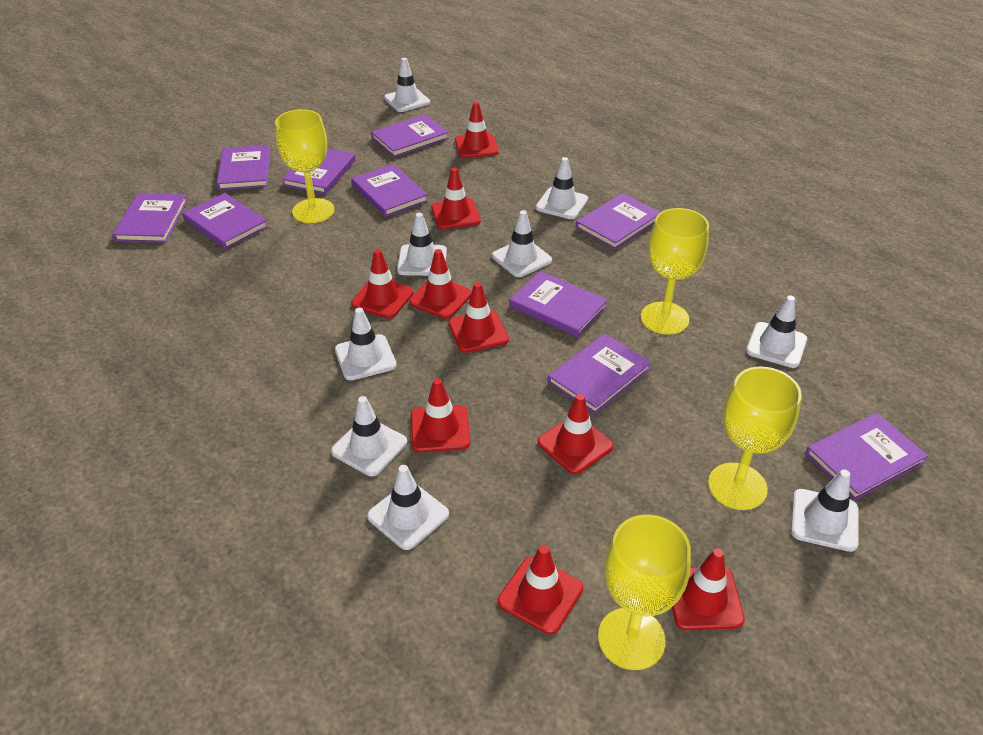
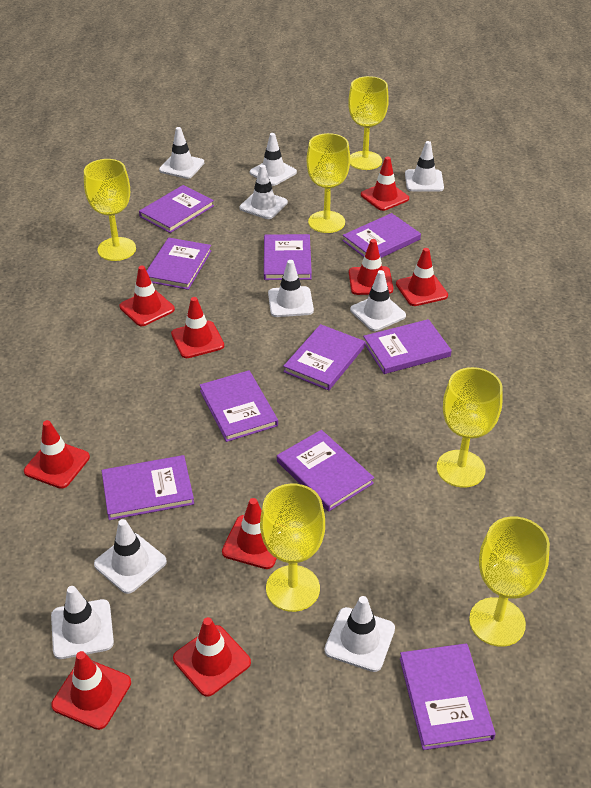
yellow goblet: [275,109,334,223] [598,514,691,670] [641,208,709,335] [708,366,802,510] = 4 -> [84,159,136,261] [260,484,325,612] [307,133,350,233] [348,76,389,170] [437,367,502,488] [469,517,550,647] = 6

